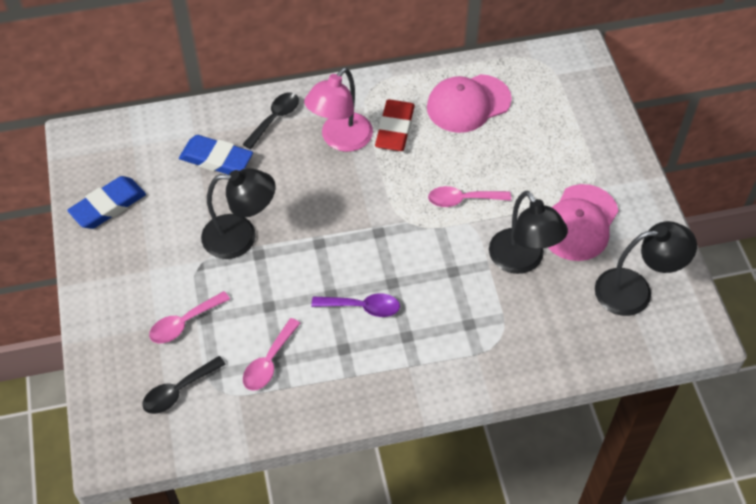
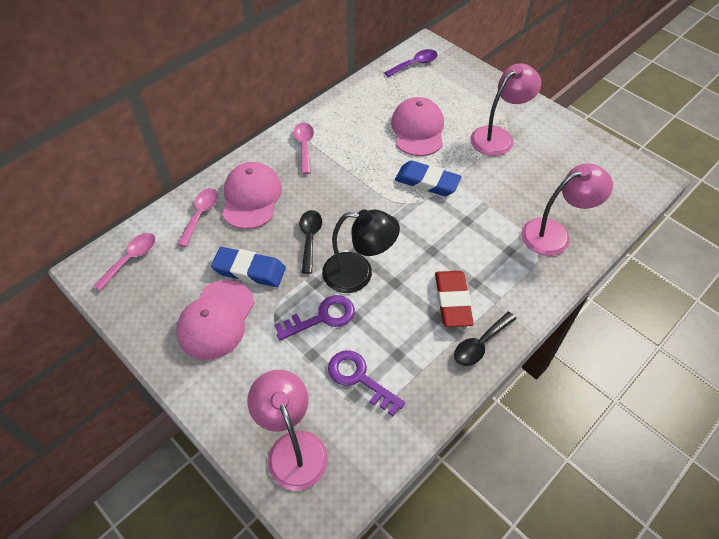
black lamp: [201,168,276,259] [489,191,568,274] [595,221,697,316] = 3 -> [322,209,400,293] = 1
pink cap: [427,74,512,133] [548,184,619,261] = 2 -> [176,280,255,360] [222,162,282,229] [391,97,444,156] = 3
pink lamp: [304,67,373,152] = 1 -> [247,370,328,490] [470,63,541,156] [521,163,613,256] = 3
purple key: none = 0 -> [274,295,355,340] [328,350,405,416] = 2

